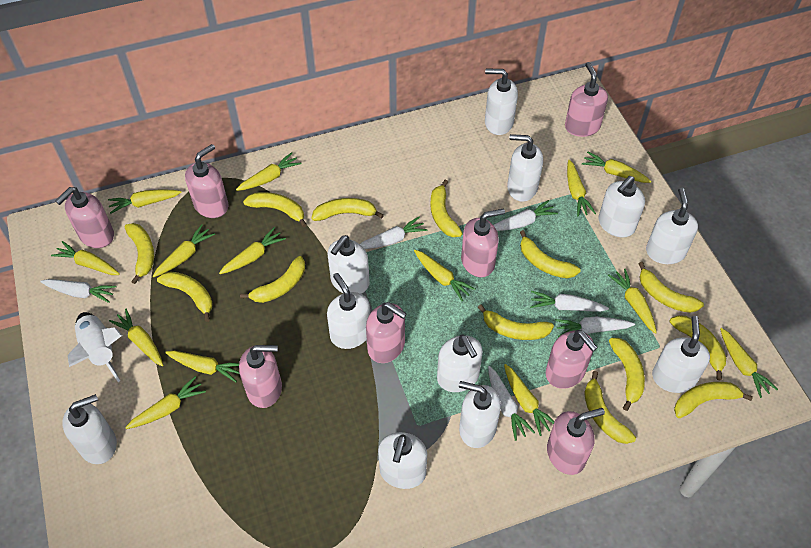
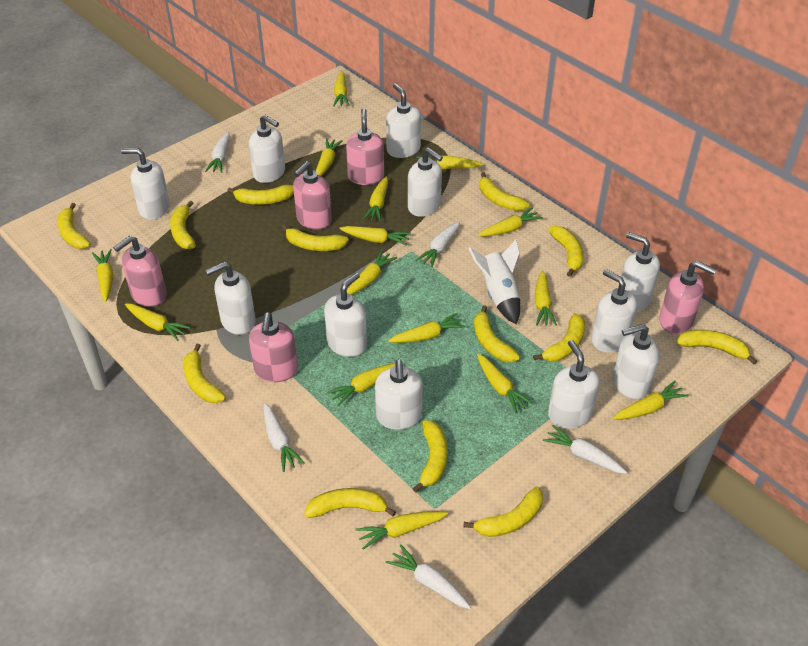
pink soap dispenser: [55,187,114,248] [185,144,228,218] [239,345,282,408] [366,302,407,363] [461,208,505,277] [545,330,598,389] [547,408,605,475] [565,62,608,137] = 8 -> [113,236,167,307] [249,313,298,382] [293,161,332,230] [346,108,384,185] [659,261,717,334] = 5
white carrot: [40,279,116,303] [360,216,428,249] [488,366,535,441] [494,200,558,231] [530,291,609,312] [555,317,635,337] = 6 -> [205,132,230,173] [264,403,305,472] [386,544,471,609] [416,221,460,267] [543,425,627,474] = 5
yellow carrot: [51,241,120,275] [108,189,182,214] [109,309,163,366] [125,376,206,429] [153,224,215,277] [165,351,240,382] [219,227,286,274] [236,152,301,191] [414,250,476,301] [504,364,555,436] [567,160,596,216] [582,152,652,183] [608,268,657,334] [720,328,778,398] = 14 -> [92,249,113,302] [125,303,191,341] [316,138,342,176] [327,363,395,407] [333,71,350,107] [339,226,411,246] [347,250,397,295] [356,511,448,550] [363,177,388,222] [388,313,465,343] [416,156,483,169] [477,354,533,413] [478,207,543,237] [535,270,557,326] [613,381,689,420] = 15

